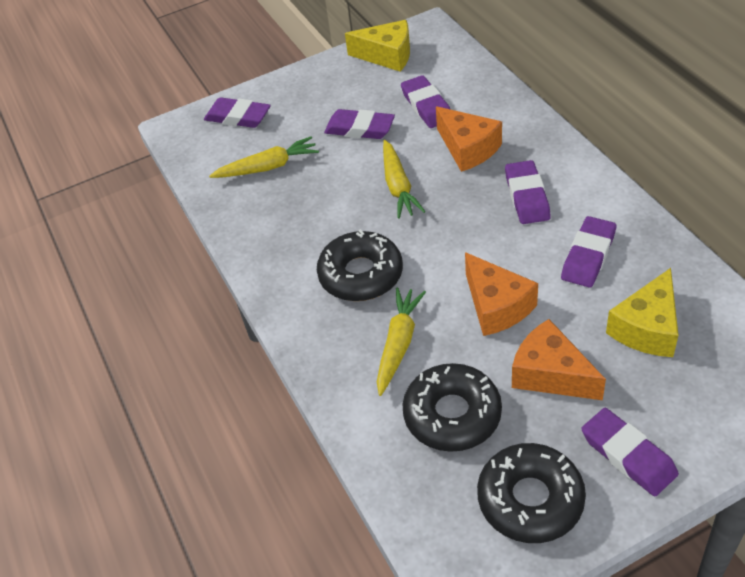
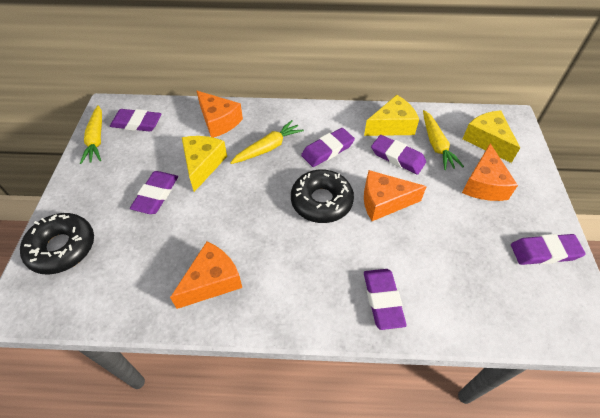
black donut: [317,229,403,301] [403,363,502,452] [477,443,586,543] = 3 -> [20,213,94,274] [291,169,354,223] = 2
orange cheese: [436,107,502,172] [465,252,538,336] [512,319,606,400] = 3 -> [170,242,242,309] [197,91,243,138] [364,170,427,221] [462,144,518,201] = 4
yellow cheese: [345,20,410,72] [606,268,678,357] = 2 -> [182,136,227,192] [364,95,419,136] [463,110,520,163] = 3

